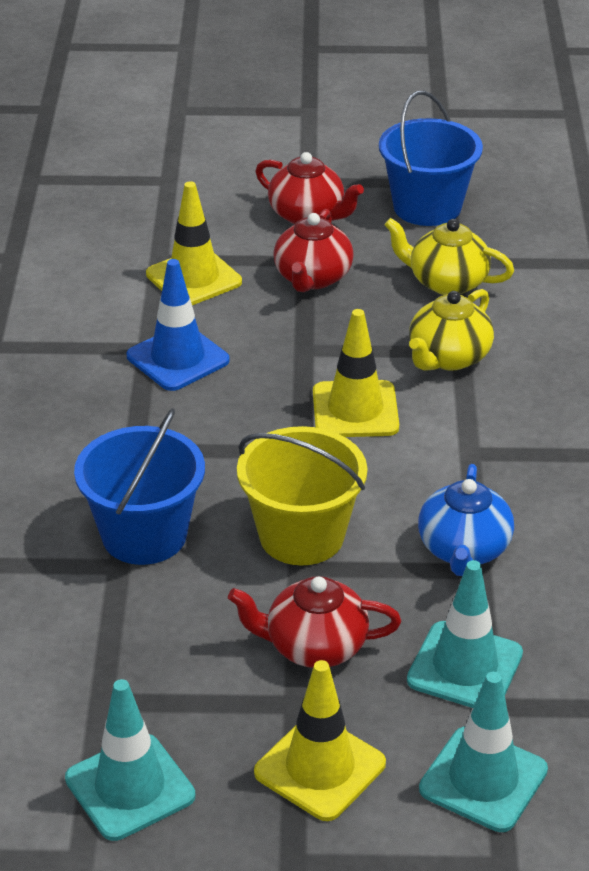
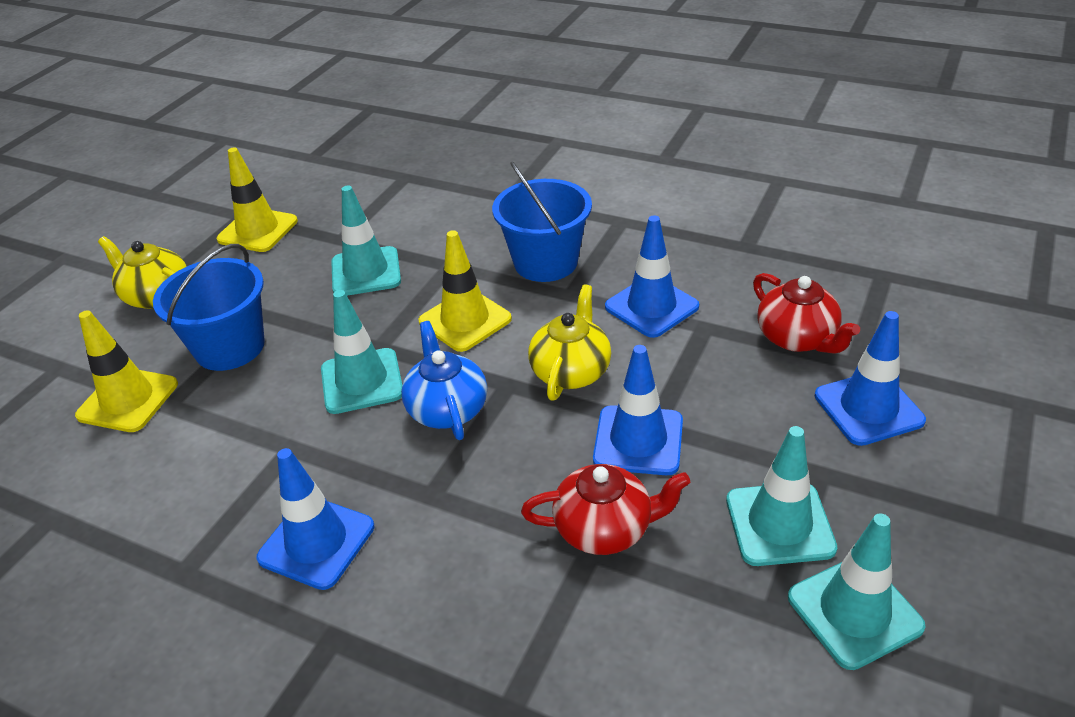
blue traffic cone: [126,259,230,391] = 1 -> [256,448,374,590] [593,345,683,475] [605,215,699,338] [815,311,926,446] = 4
red teapot: [228,576,401,668] [255,152,364,224] [273,209,354,292] = 3 -> [521,464,690,555] [753,273,860,353] = 2
turquoise traffic cone: [65,679,195,841] [407,560,523,708] [419,672,548,832] = 3 -> [321,290,402,414] [331,186,401,296] [726,426,837,566] [788,513,926,670] = 4
yellow bucket: [237,426,367,566] = 1 -> none = 0

